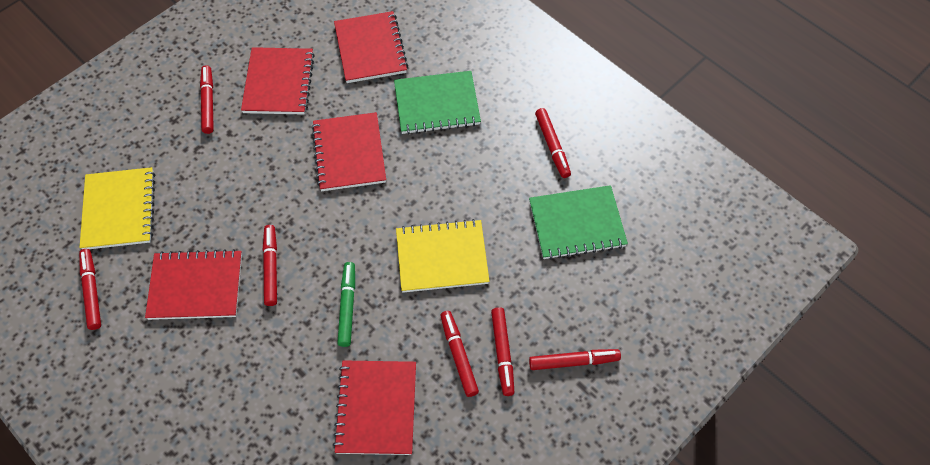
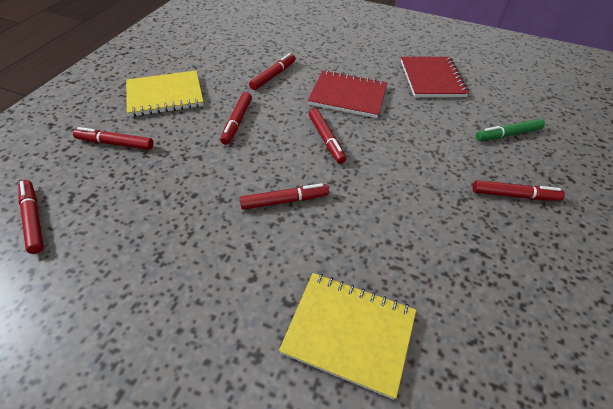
green notebook: [394,71,481,134] [529,185,628,260] = 2 -> none = 0
red notebook: [145,249,242,320] [241,47,315,115] [312,112,386,191] [333,360,416,455] [334,11,408,83] = 5 -> [308,70,387,118] [401,57,469,97] = 2

